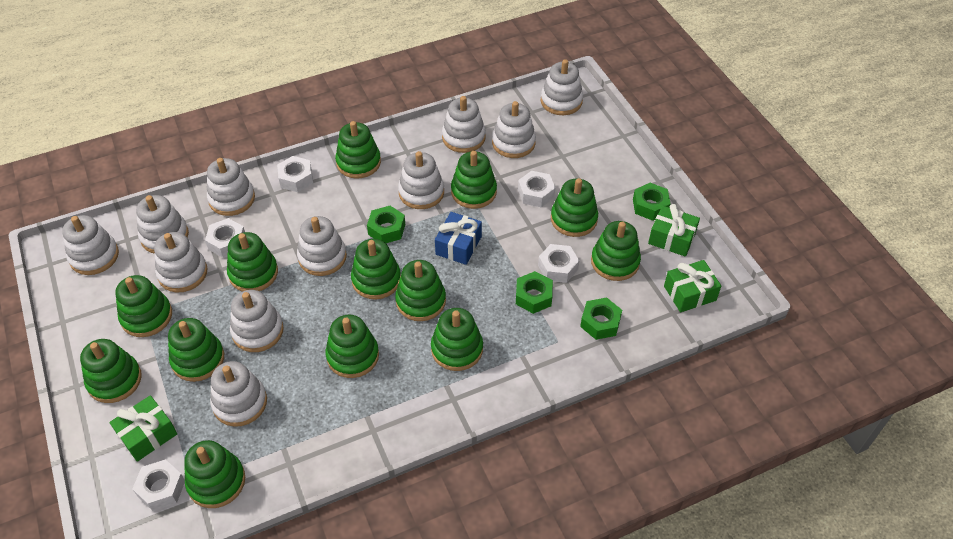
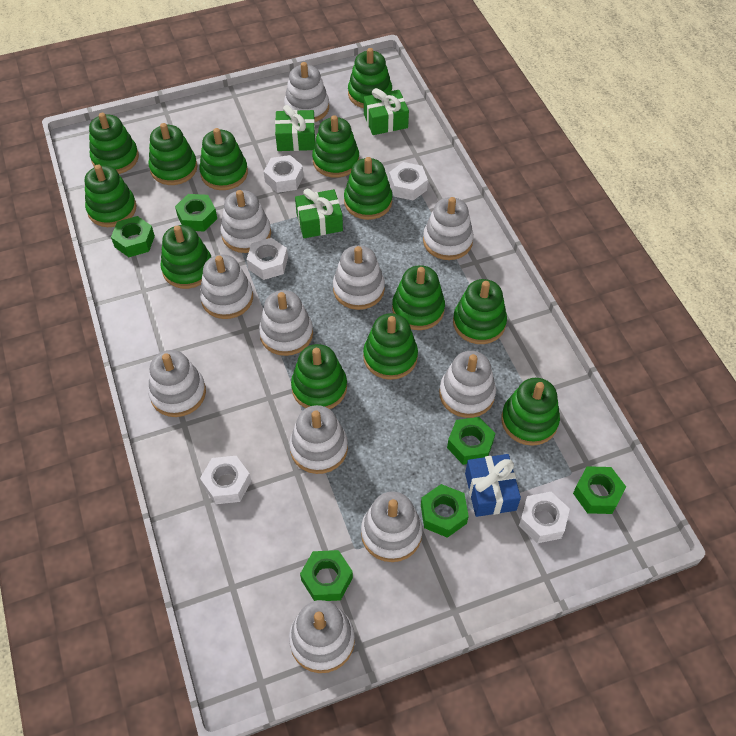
green nut: [367,206,405,243] [516,271,553,314] [580,297,622,340] [633,183,671,221] = 4 -> [111,216,155,257] [175,194,217,232] [300,550,353,601] [421,484,469,538] [447,417,495,465] [573,466,626,514] = 6

